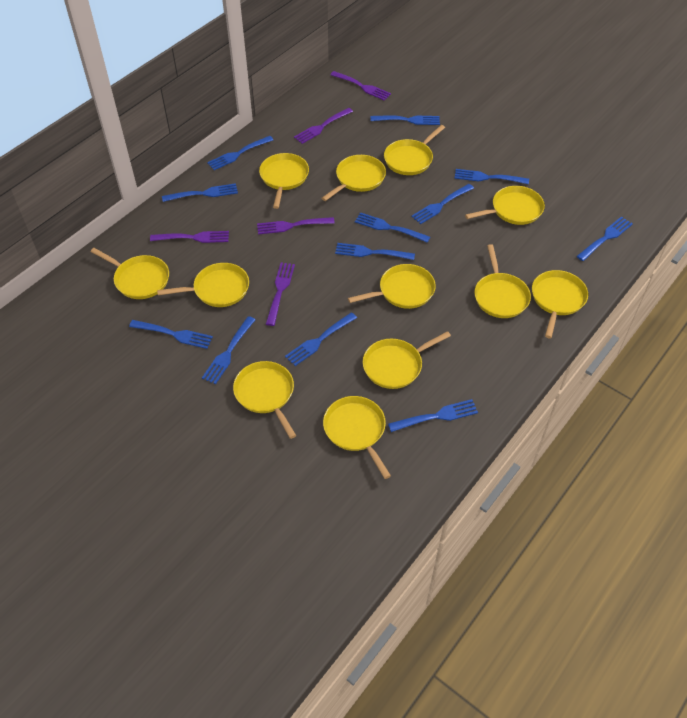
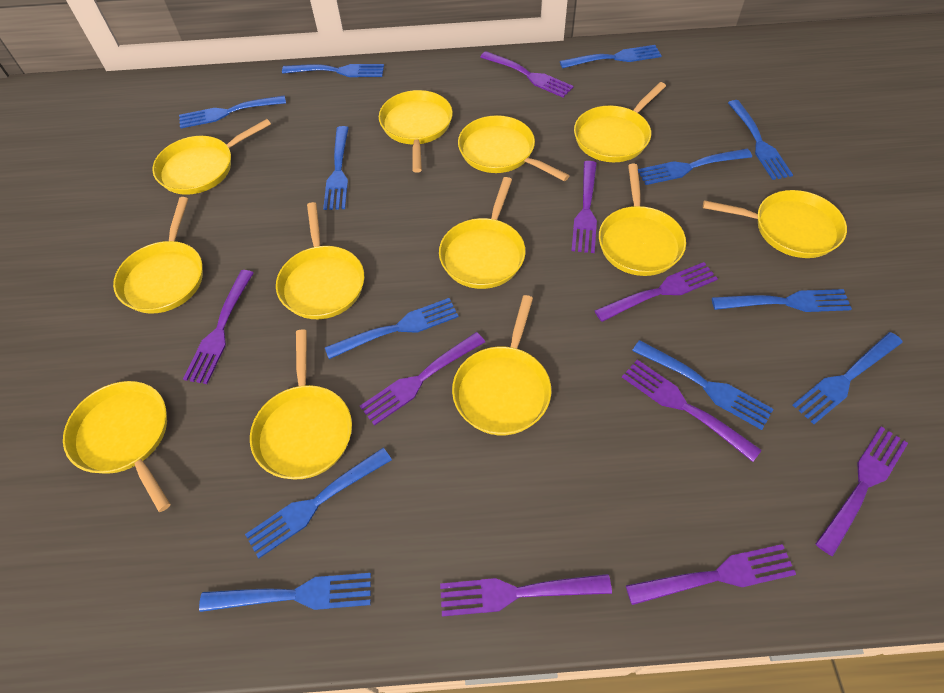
purple fork: [150,231,229,243] [257,217,335,234] [266,262,295,326] [294,108,353,144] [330,71,391,101] = 5 -> [183,270,254,384] [360,332,485,426] [440,574,612,617] [480,51,574,98] [571,161,597,253] [594,262,718,322] [622,360,762,462] [626,544,796,605] [816,427,908,556] = 9

